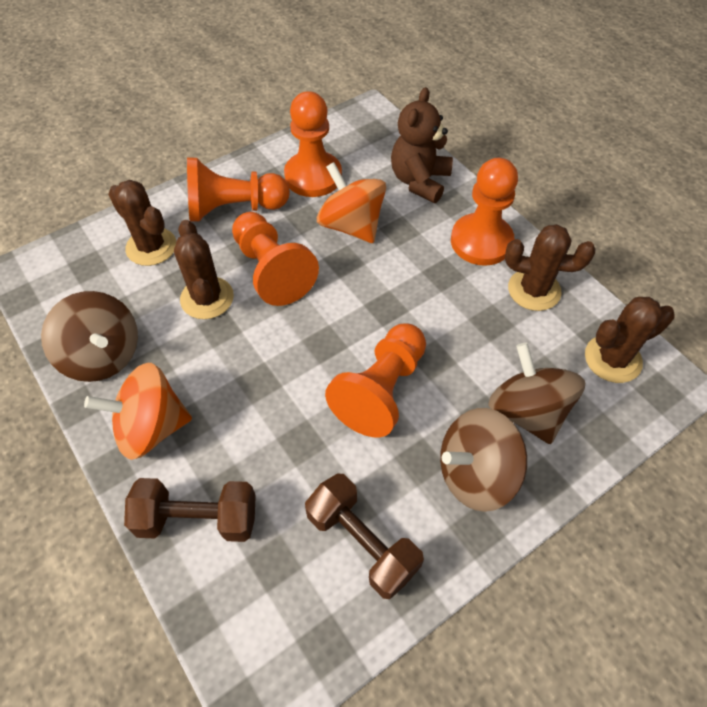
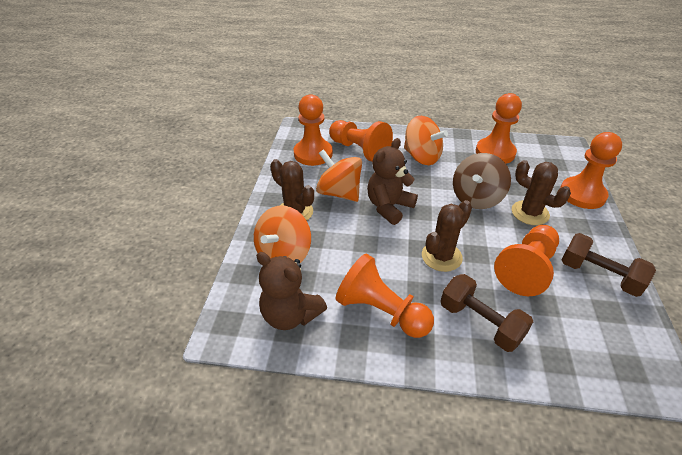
brown cactus: [108,180,176,266] [174,220,234,319] [505,224,595,311] [585,297,675,383] = 4 -> [270,159,314,221] [422,200,472,272] [512,160,571,225] = 3
brown spinning top: [41,291,138,382] [440,408,527,512] [488,343,585,444] = 3 -> [453,153,511,209] = 1
brown teddy bear: [391,87,453,203] = 1 -> [256,252,327,330] [367,138,418,225] = 2
orange pawn: [187,157,290,222] [232,212,319,306] [284,91,342,197] [325,323,426,438] [451,158,518,266] = 5 -> [294,94,333,166] [329,120,393,162] [336,254,434,338] [476,93,522,164] [494,225,559,296] [560,132,622,209] = 6
orange spinning top: [84,363,192,460] [317,162,386,243] = 2 -> [254,206,311,263] [316,149,362,202] [404,116,448,165] = 3

